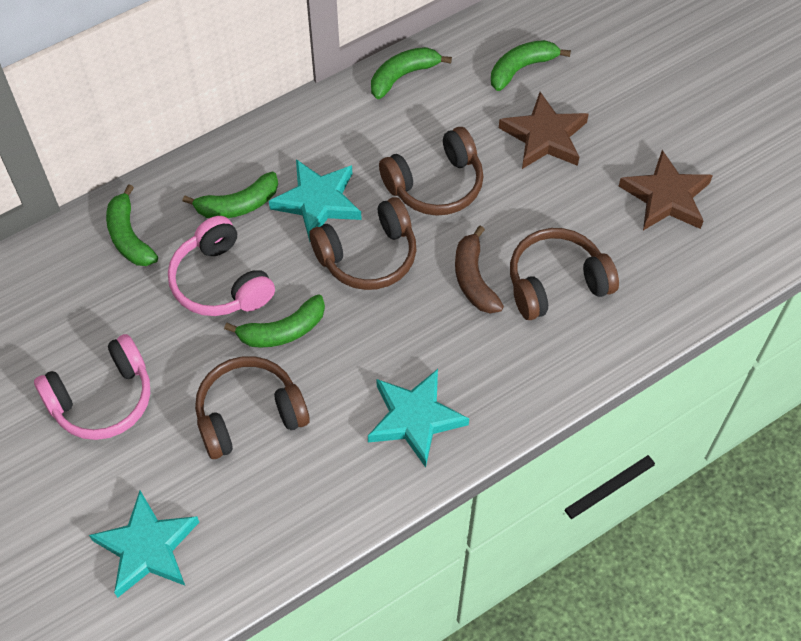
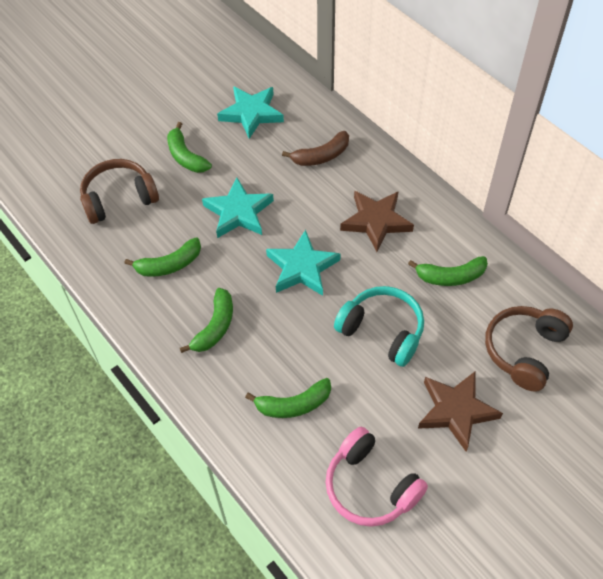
brown headphones: [195,356,310,459] [309,197,416,290] [379,127,484,216] [510,228,619,320] = 4 -> [80,159,159,224] [485,306,573,392] = 2
pink headphones: [34,334,150,440] [168,216,275,316] = 2 -> [326,427,428,527] = 1
turquoise headphones: none = 0 -> [334,286,424,367] = 1

